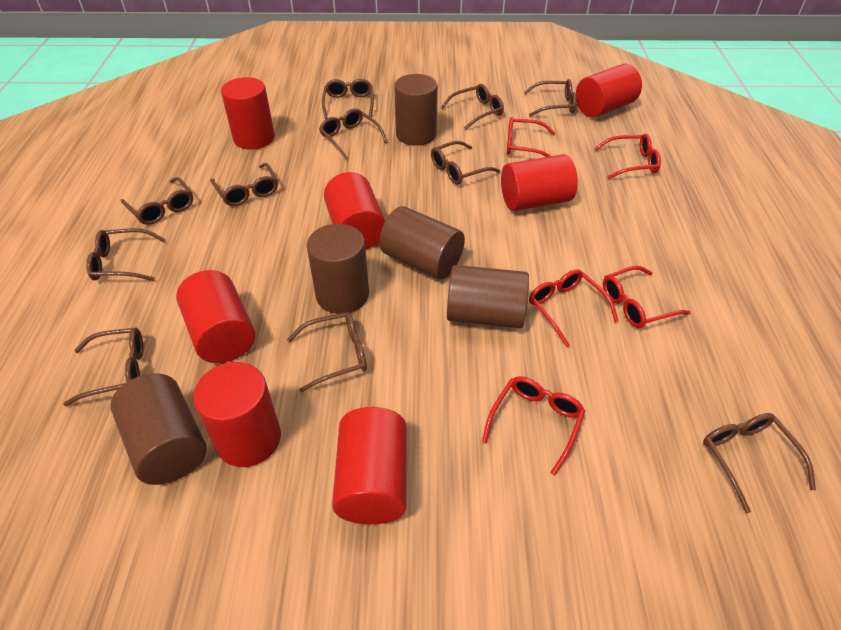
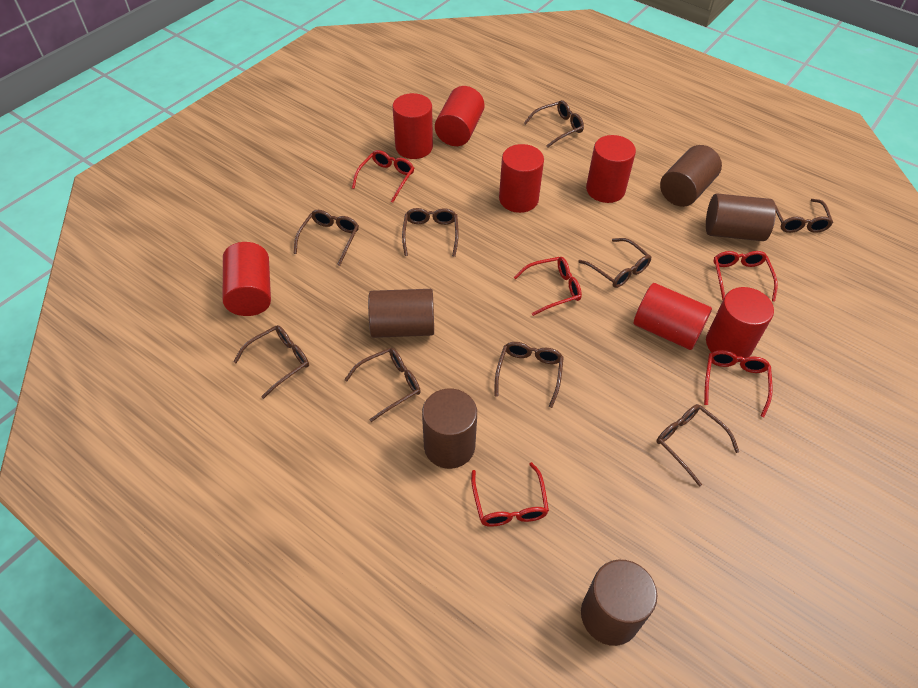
brown glasses: [63,328,143,406] [86,228,166,281] [120,177,193,225] [210,163,278,206] [287,312,367,392] [319,108,388,160] [322,79,374,119] [431,141,500,185] [441,84,504,130] [524,79,576,117] [703,413,816,513] = 11 -> [233,325,309,399] [293,210,359,266] [344,348,420,422] [402,208,459,257] [495,342,564,408] [524,100,584,148] [578,238,651,288] [656,404,739,487] [775,199,833,233] = 9

